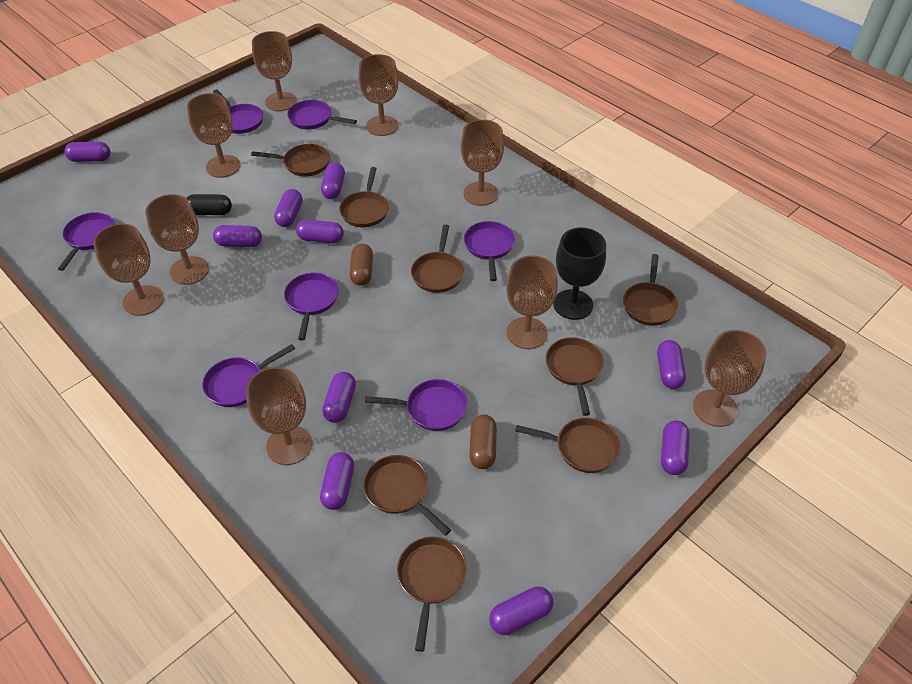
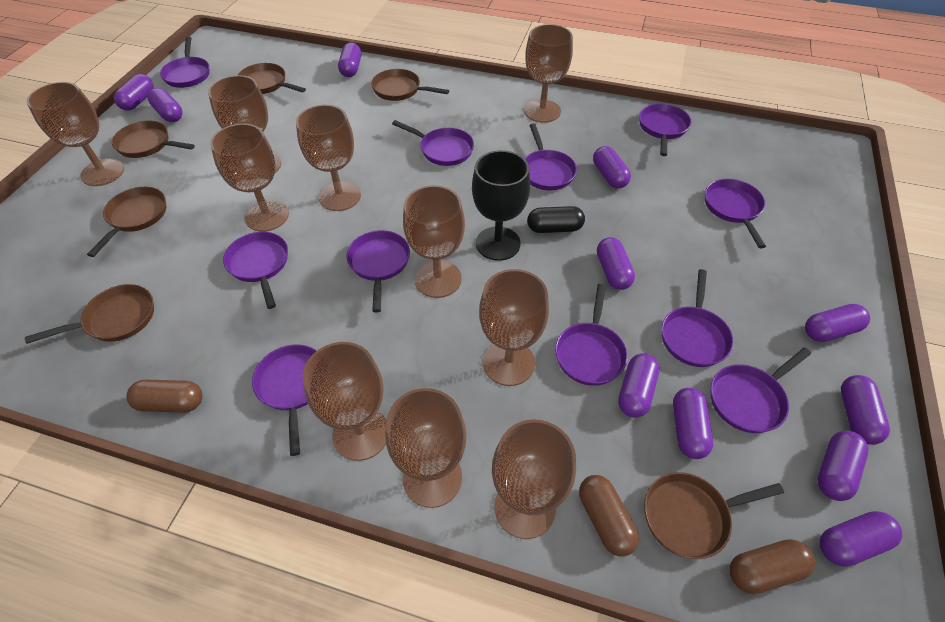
brown capsule: [349,244,373,286] [469,414,497,469] = 2 -> [126,379,202,413] [579,475,639,556] [729,539,815,594] = 3
brown goblet: [93,224,164,316] [145,194,209,285] [187,93,241,178] [246,367,312,465] [252,31,297,111] [358,54,398,136] [461,120,504,206] [506,256,558,349] [693,330,767,427] = 9 -> [27,82,124,186] [208,75,281,173] [210,123,289,232] [296,105,361,211] [303,342,386,461] [385,388,467,508] [403,185,465,298] [479,269,549,386] [492,419,576,539] [524,24,573,123] = 10
brown pan: [251,144,330,176] [339,167,389,227] [363,455,451,536] [397,537,467,652] [411,225,464,293] [515,418,621,473] [546,337,604,416] [623,254,678,326] = 8 -> [25,284,154,344] [87,187,166,257] [112,120,195,158] [238,63,306,94] [371,69,449,101] [644,472,784,559] = 6
purple capsule: [64,142,110,162] [213,225,262,247] [274,189,303,227] [296,220,344,243] [320,452,354,510] [321,162,345,199] [322,372,356,423] [489,587,553,635] [657,340,686,389] [661,420,690,475] = 10 -> [114,74,154,111] [148,88,183,122] [338,43,361,77] [593,146,631,189] [597,237,635,290] [618,353,660,418] [673,388,713,459] [805,304,870,342] [818,431,868,501] [820,511,902,567] [841,375,890,445] = 11
purple pan: [58,212,115,271] [202,344,295,407] [213,89,263,134] [284,272,338,340] [287,100,357,129] [365,379,467,431] [464,221,515,281] = 7 -> [160,37,209,88] [223,232,288,309] [252,344,317,456] [346,230,410,313] [392,120,474,166] [524,123,577,191] [555,284,628,386] [639,103,692,156] [661,269,734,367] [705,179,766,248] [710,348,811,433] = 11

